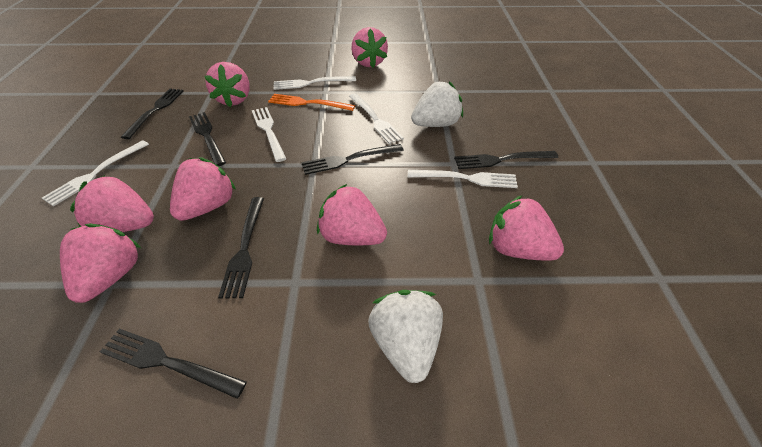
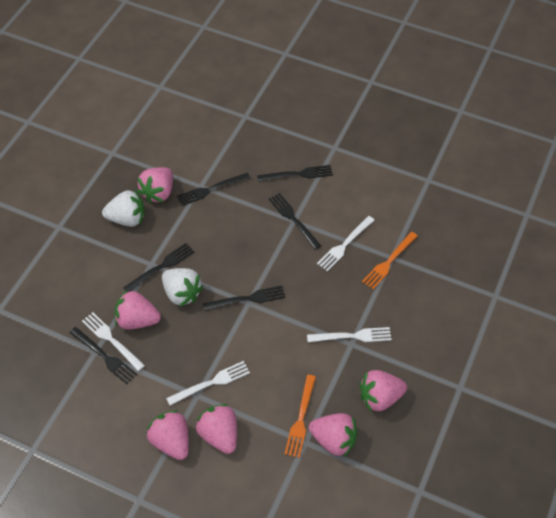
orange fork: [268,94,355,111] = 1 -> [285,375,316,458] [362,232,418,289] = 2
pink strawberry: [60,223,141,303] [70,175,154,232] [170,157,236,221] [204,62,250,107] [317,184,387,245] [351,27,388,68] [489,196,564,261] = 7 -> [115,290,161,329] [137,167,173,203] [147,410,189,460] [196,404,237,454] [309,413,358,457] [360,370,407,411] = 6
white fork: [42,140,149,207] [252,107,286,162] [273,76,356,90] [349,93,404,144] [408,170,518,188] = 5 -> [82,312,145,371] [166,361,250,406] [307,327,392,342] [317,216,375,272] = 4

